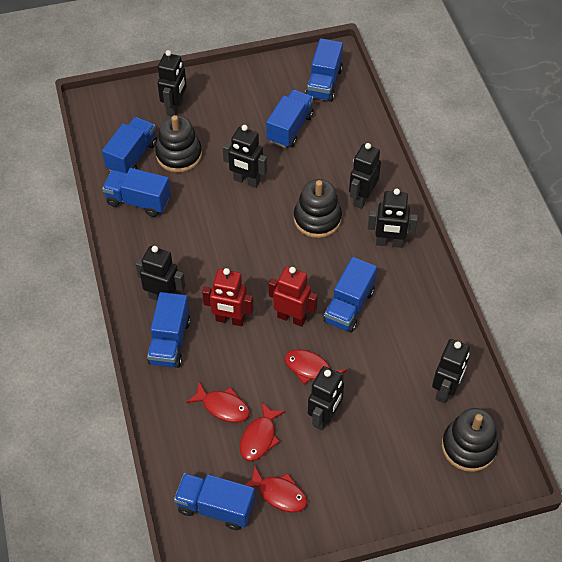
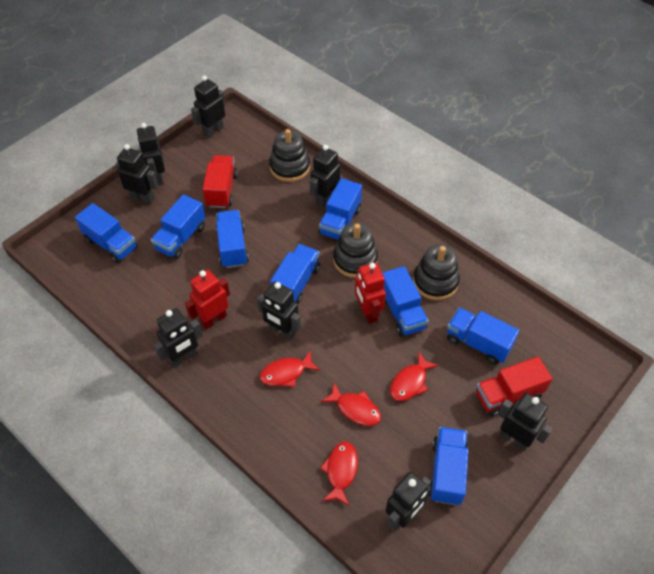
black robot: [136,246,185,301] [157,50,187,116] [223,125,267,188] [308,366,344,431] [349,143,381,209] [368,189,418,248] [432,339,470,403] = 7 -> [115,144,158,204] [137,123,165,186] [154,308,203,368] [191,76,225,138] [257,282,301,340] [310,145,340,207] [385,471,431,530] [498,393,553,451] = 8
blue truck: [102,117,157,173] [102,168,171,217] [147,292,191,368] [174,473,255,530] [266,90,314,148] [305,38,343,102] [323,257,377,332] = 7 -> [75,203,138,263] [151,195,205,259] [216,210,249,268] [270,244,320,304] [319,178,362,240] [382,266,429,336] [428,427,469,505] [447,307,519,364] = 8
red truck: none = 0 -> [202,155,238,208] [476,357,553,417] = 2

